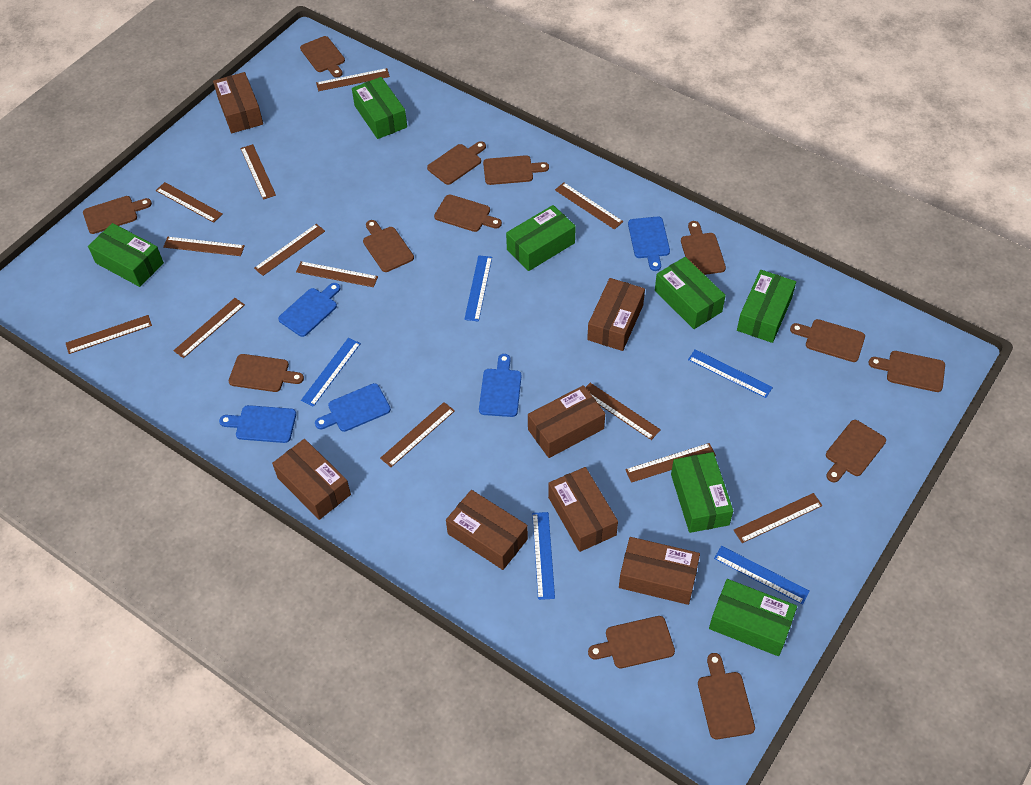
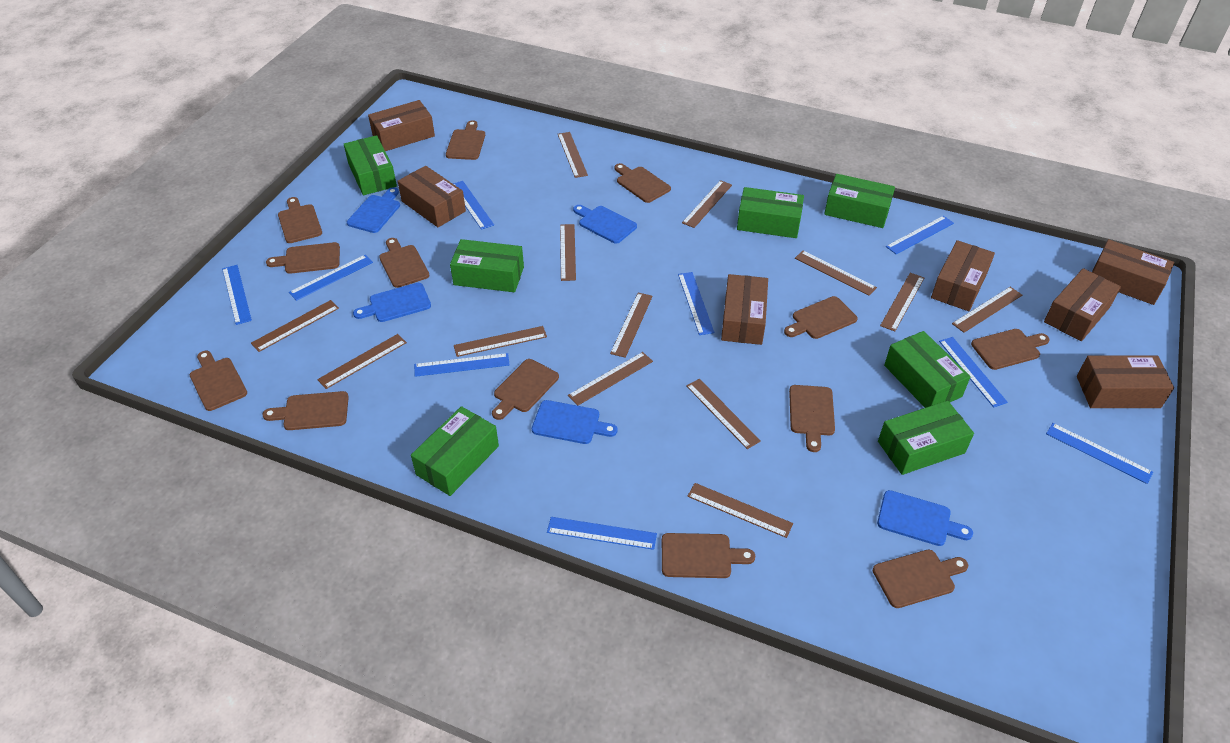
blue ruler: [301,338,361,407] [464,255,492,322] [532,512,555,600] [688,349,773,398] [714,546,810,605] = 5 -> [222,265,252,325] [289,255,373,301] [414,353,510,377] [453,181,494,230] [547,517,657,550] [678,272,714,335] [886,216,954,254] [939,337,1008,407] [1046,423,1153,484] = 9

